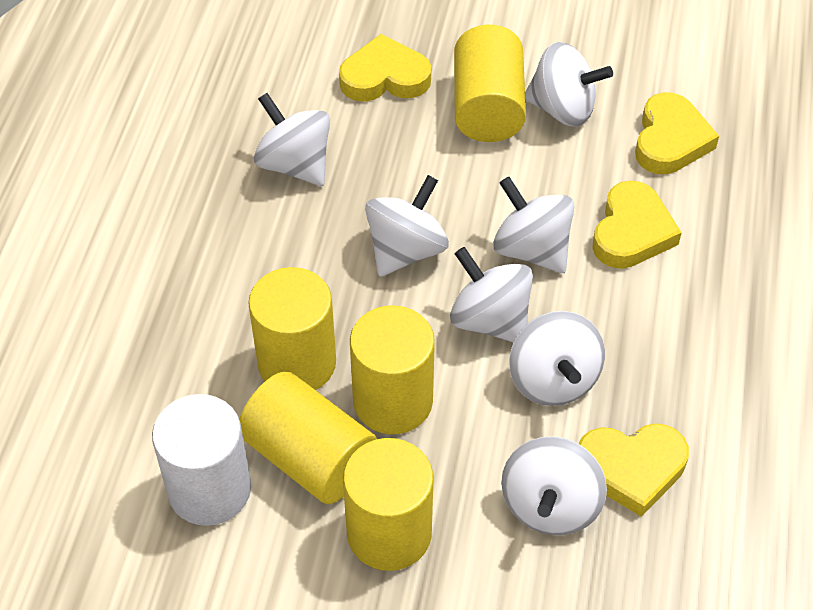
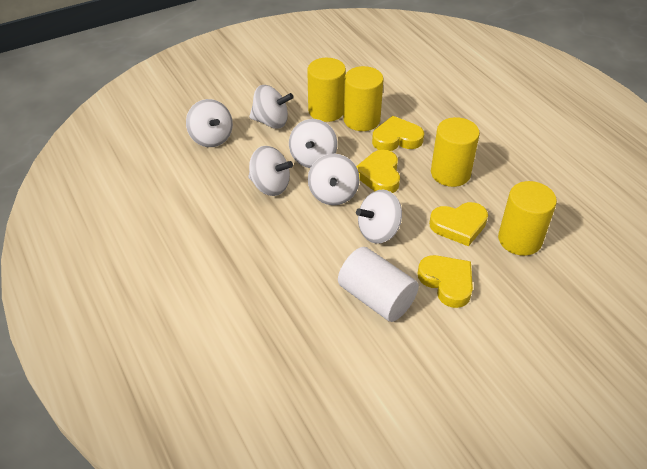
white spinning top: [254,93,330,186] [365,175,449,277] [450,247,533,343] [493,177,575,273] [501,436,607,535] [509,311,605,406] [525,42,613,127] = 7 -> [186,99,233,147] [249,85,294,129] [249,146,293,196] [289,119,337,168] [308,154,360,205] [356,189,402,244] = 6
yellow cylinder: [239,371,377,504] [248,267,336,390] [343,438,434,571] [350,305,435,434] [454,25,526,142] = 5 -> [307,58,346,122] [343,66,384,131] [431,117,480,187] [498,181,557,256] = 4

